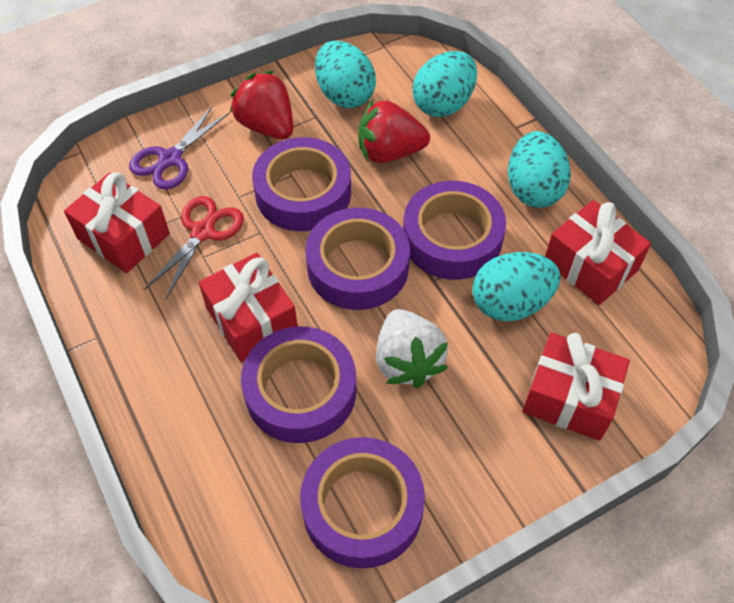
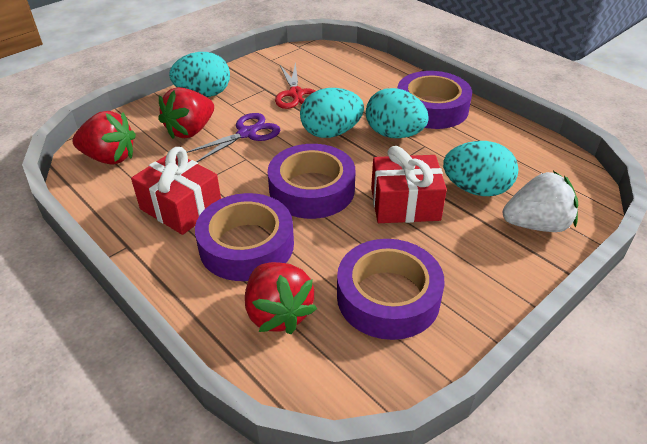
purple tape: [241,326,356,443] [252,137,351,231] [300,437,425,568] [305,208,410,310] [403,181,506,280] = 5 -> [195,193,294,281] [268,144,355,219] [337,239,445,340] [397,71,472,129] = 4
red gift: [64,172,170,273] [199,253,298,362] [522,333,630,441] [545,200,651,305] = 4 -> [131,147,221,235] [371,146,447,223] = 2
red strawberry: [230,71,293,139] [359,100,430,163] = 2 -> [73,111,136,165] [158,87,214,139] [245,262,317,334] = 3

